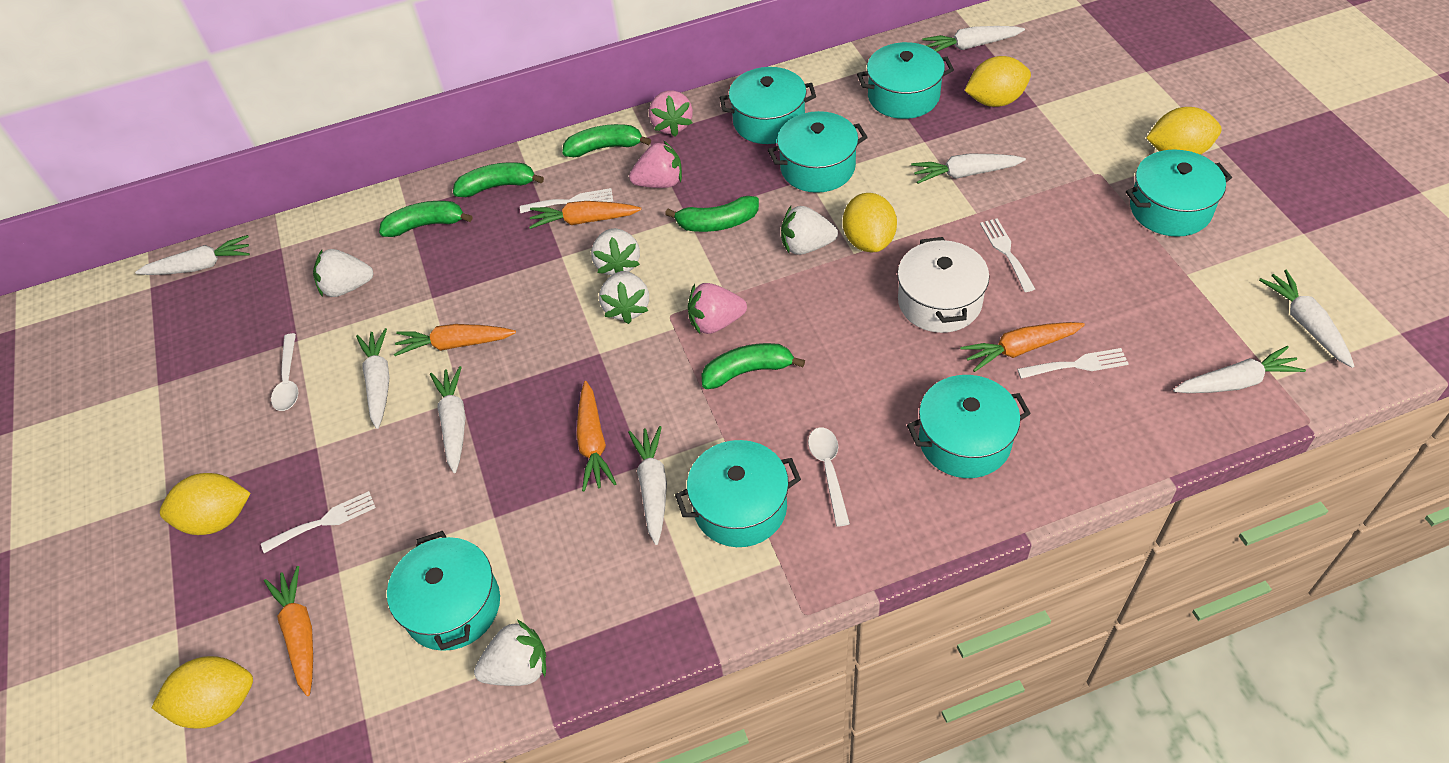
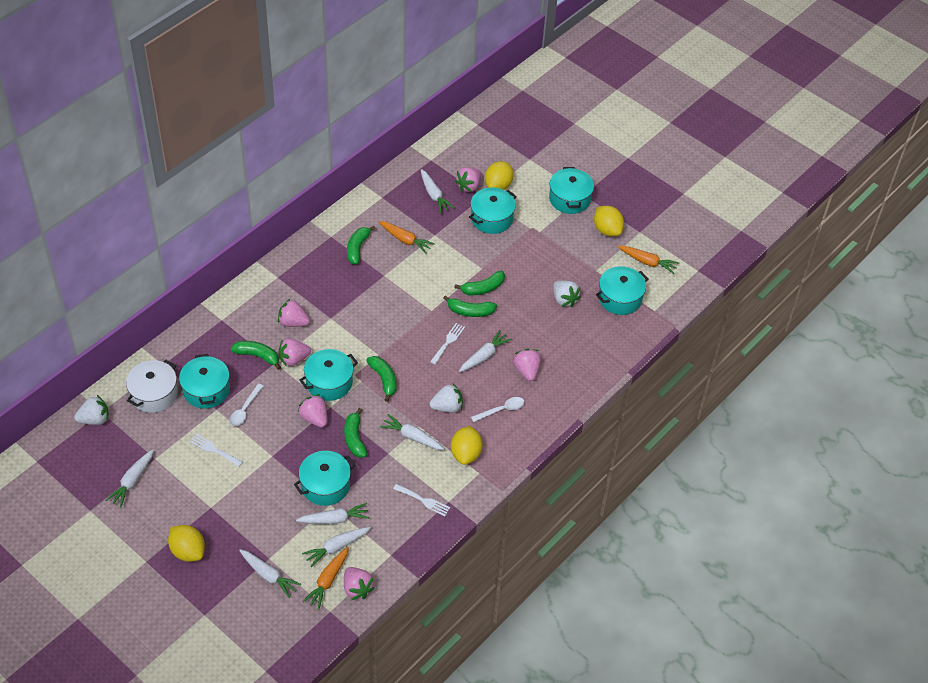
green banana: [379,201,473,237] [453,162,544,197] [562,124,651,157] [665,196,759,232] [701,343,805,389] = 5 -> [231,341,281,370] [344,408,367,458] [347,226,376,265] [366,356,396,402] [443,295,497,317] [454,271,505,295] = 6
orange carrot: [264,566,313,696] [394,324,516,356] [529,201,642,229] [576,381,616,492] [960,322,1085,372] = 5 -> [303,547,349,609] [378,221,435,254] [618,246,679,274] = 3
pink strawberry: [629,141,682,188] [649,90,693,137] [688,283,747,334] = 3 -> [278,298,310,327] [279,339,311,367] [298,394,327,427] [344,567,375,600] [455,167,482,192] [513,349,541,381] = 6
turquoise pot: [387,531,500,651] [675,440,801,547] [720,67,816,144] [768,111,868,193] [857,42,954,119] [907,375,1031,478] [1126,150,1232,237] = 7 -> [179,354,230,409] [294,451,355,506] [299,349,358,401] [469,187,517,234] [549,167,594,214] [596,266,648,315] = 6
white carrot: [135,235,250,275] [356,328,389,429] [430,366,466,473] [628,426,667,545] [911,154,1026,184] [922,26,1025,52] [1173,346,1306,393] [1259,270,1354,368] = 8 -> [106,449,154,507] [239,549,301,598] [296,503,370,524] [302,527,371,567] [380,414,445,450] [421,169,455,213] [459,330,512,372] = 7
white fork: [261,491,376,553] [520,188,613,213] [980,218,1035,292] [1017,348,1129,379] = 4 -> [190,434,243,467] [393,484,450,516] [430,323,465,365] = 3
white strawberry: [313,249,374,297] [474,620,546,686] [591,228,640,275] [599,271,649,324] [781,206,838,255] = 5 -> [74,395,109,425] [430,384,463,413] [553,281,581,307] = 3
yellow lemon: [152,656,253,729] [160,473,251,535] [843,193,897,252] [964,56,1031,107] [1146,107,1222,155] = 5 -> [168,525,205,562] [451,426,483,465] [485,161,514,190] [594,206,624,237] = 4

